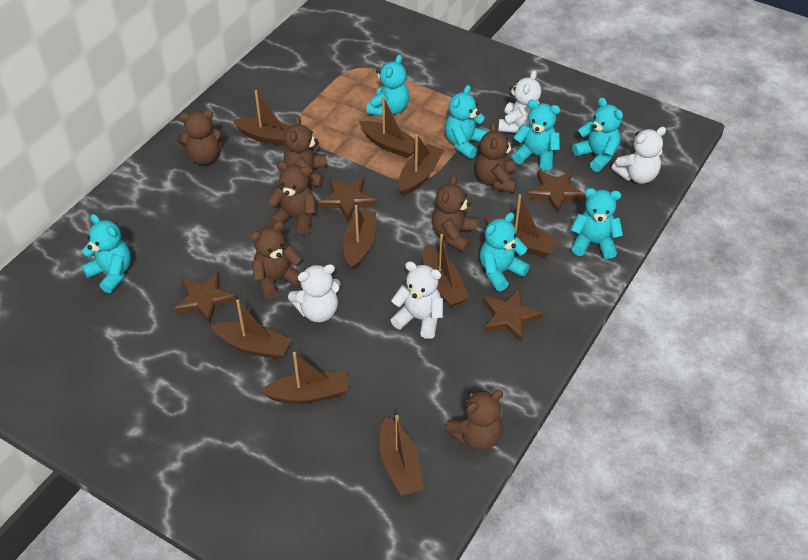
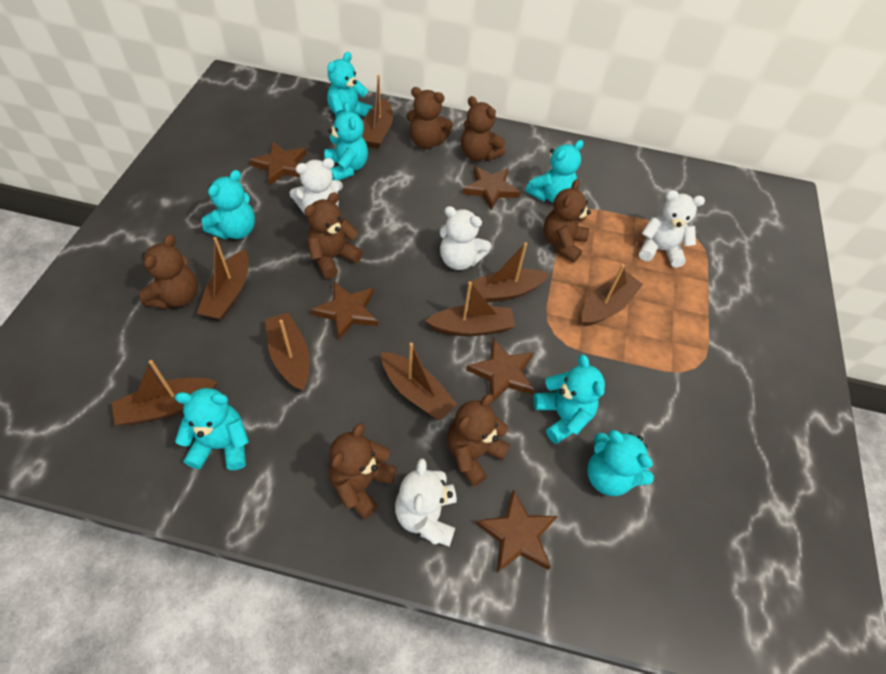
brown boat: [211,300,292,359] [232,90,290,146] [260,352,349,404] [343,205,376,270] [359,96,415,158] [380,415,424,496] [398,134,444,195] [423,234,469,307] [486,194,559,257] = 9 -> [111,360,218,425] [197,237,248,320] [265,313,310,391] [362,75,393,149] [381,343,458,421] [425,282,515,336] [469,242,550,302] [582,264,643,326] = 8
brown star: [174,271,237,324] [319,177,376,221] [483,289,544,343] [528,170,585,214] = 4 -> [249,141,307,186] [311,281,378,341] [462,166,521,210] [466,338,535,402] [476,489,558,573] = 5

